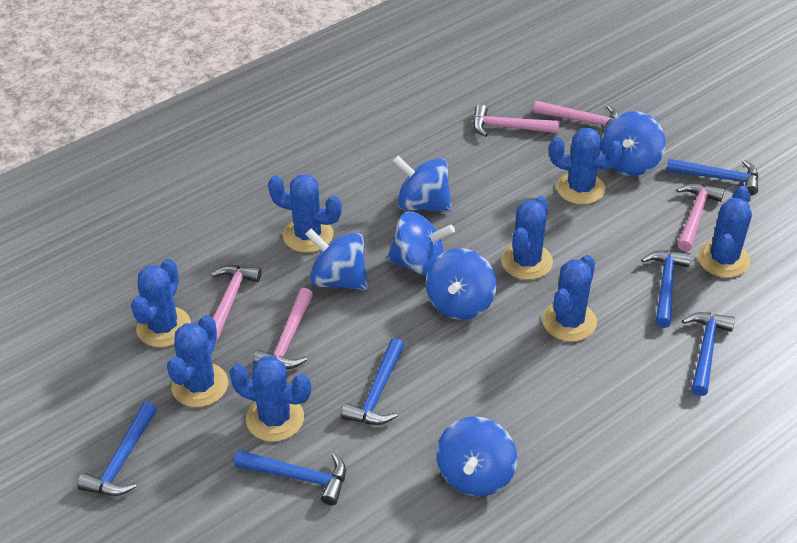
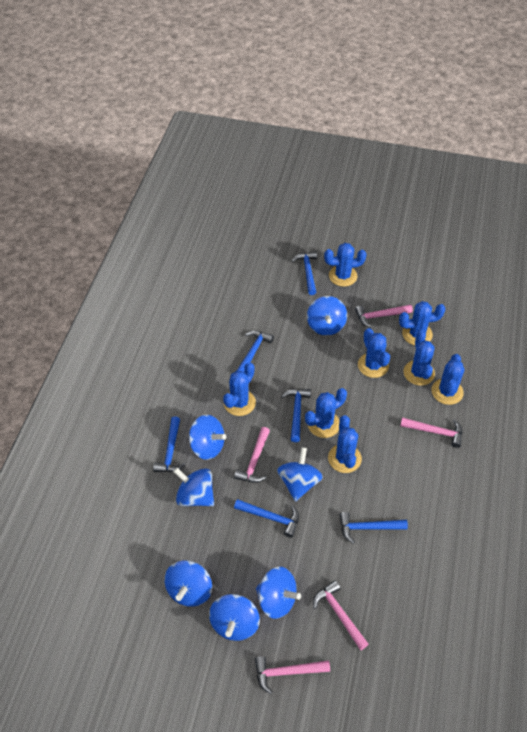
blue spinning top: [305,228,368,290] [387,212,455,276] [392,156,452,212] [426,248,497,320] [436,416,517,496] [601,111,665,176] = 6 -> [164,560,212,607] [173,468,214,506] [189,415,226,460] [209,594,260,641] [256,567,301,619] [277,447,323,502] [307,296,347,336] = 7

